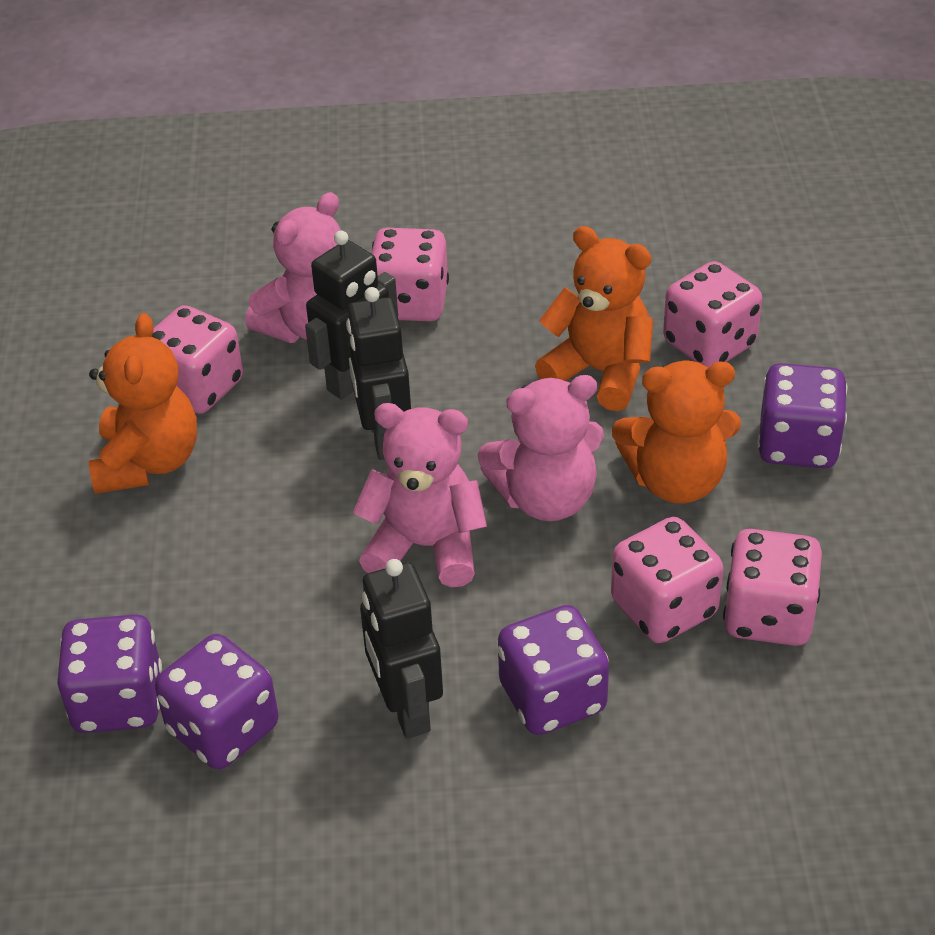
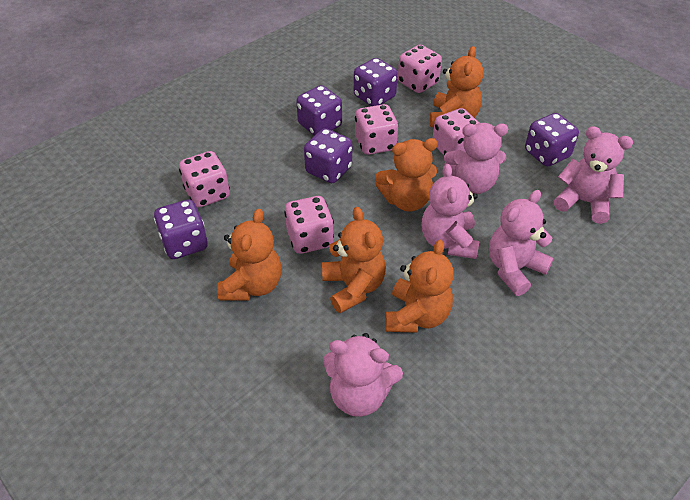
black robot: [305,230,398,400] [346,287,411,460] [360,559,443,739] = 3 -> none = 0
orange teddy bear: [89,313,197,494] [535,226,653,411] [612,361,741,504] = 3 -> [218,209,282,301] [322,207,386,313] [375,138,438,212] [386,240,454,333] [430,46,483,127] = 5
pink teddy bear: [245,192,341,343] [353,403,487,587] [478,375,604,521] = 3 -> [323,333,403,417] [422,164,479,259] [444,123,508,194] [489,190,554,296] [554,126,633,224] = 5
purple dice: [57,614,162,733] [155,634,278,769] [498,605,609,735] [758,363,847,468] = 4 -> [154,199,208,259] [296,85,342,136] [304,128,352,183] [354,58,398,106] [525,113,579,167] = 5

